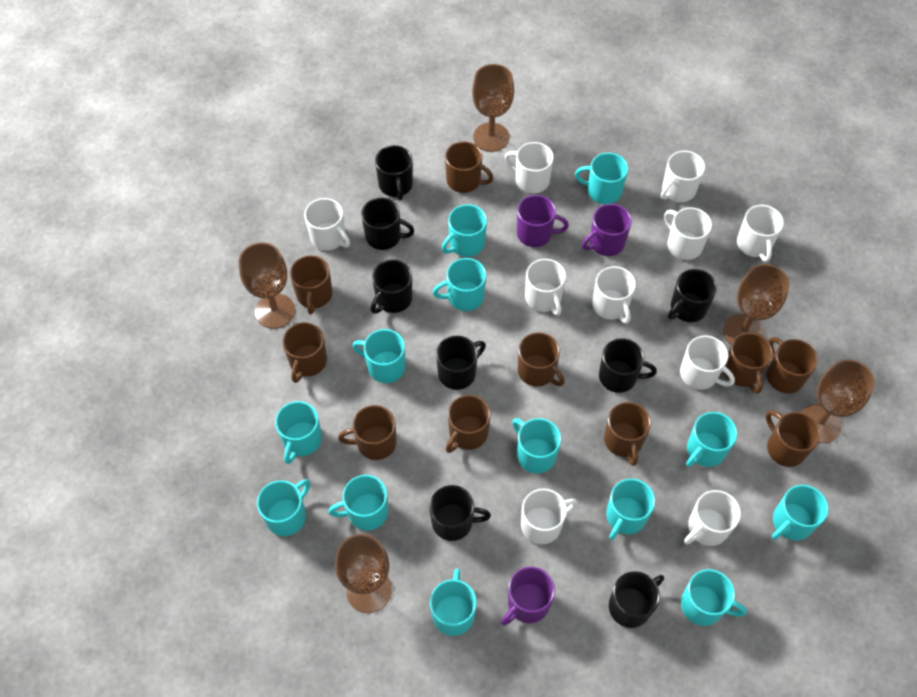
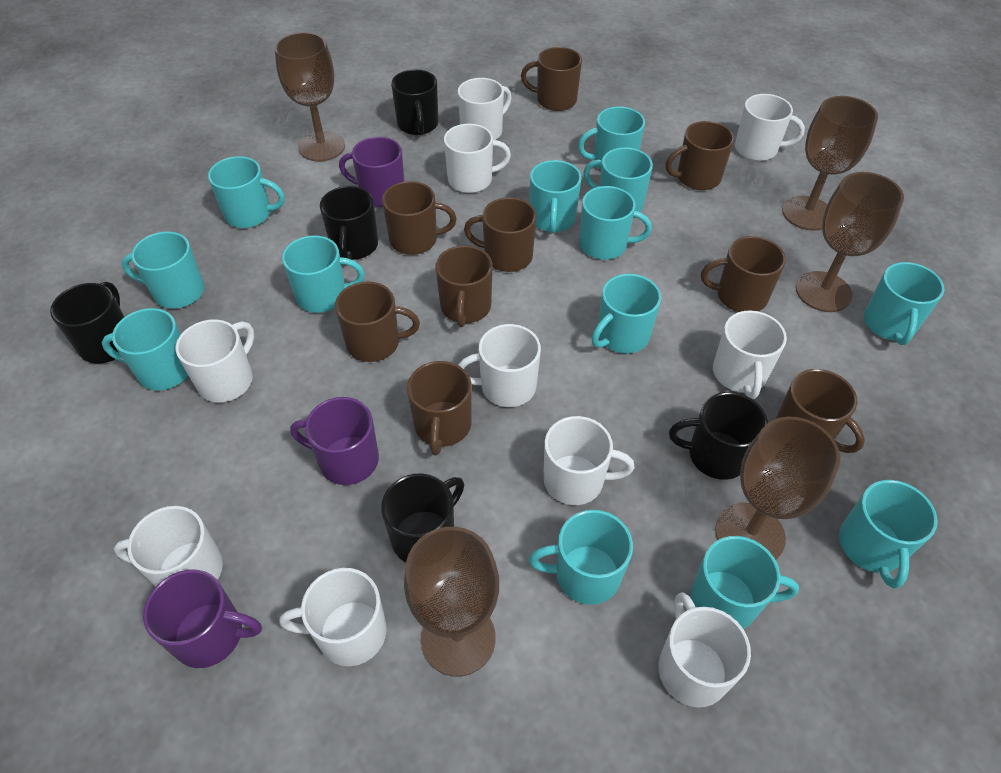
black mug: [361,198,414,250] [371,260,412,314] [375,145,413,200] [429,485,491,541] [436,336,486,390] [599,338,657,393] [609,571,664,628] [668,269,717,322] = 8 -> [50,282,124,363] [320,186,378,260] [381,473,464,563] [391,69,438,135] [669,392,768,480] = 5
brown mug: [282,322,327,383] [290,255,333,315] [338,405,396,460] [445,141,494,193] [446,395,491,453] [518,332,565,387] [604,402,651,466] [724,333,773,394] [766,337,818,393] [766,410,821,467] = 10 -> [335,281,420,362] [382,181,457,255] [407,361,472,456] [435,245,493,327] [464,197,537,272] [521,47,582,111] [666,121,734,190] [701,236,786,312] [776,369,865,453] = 9

